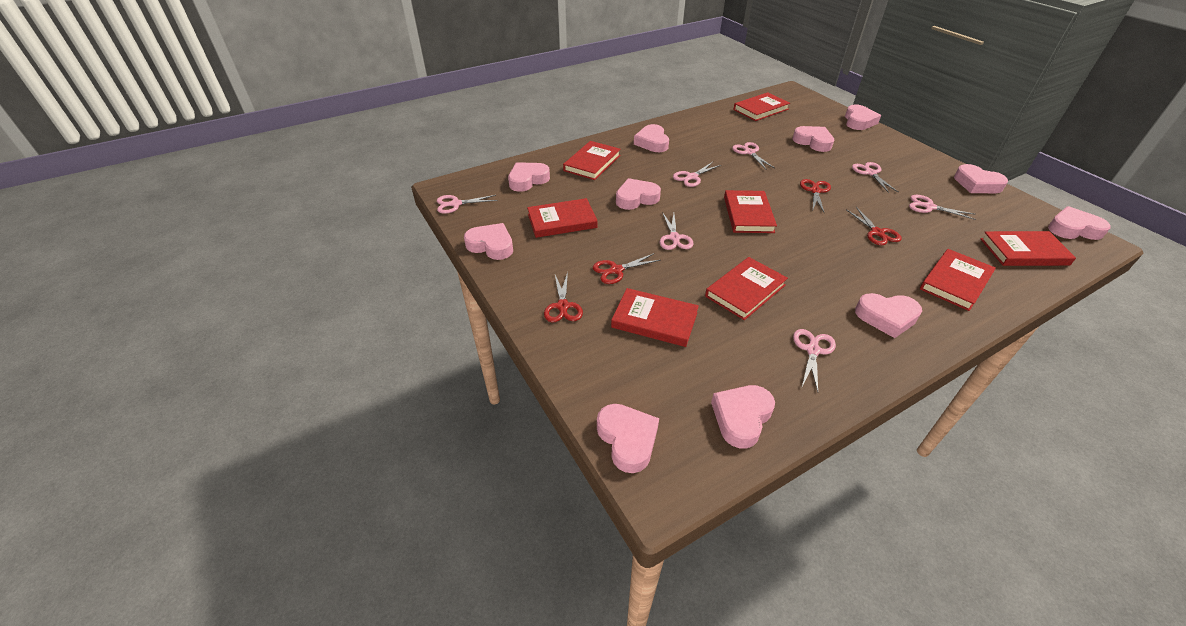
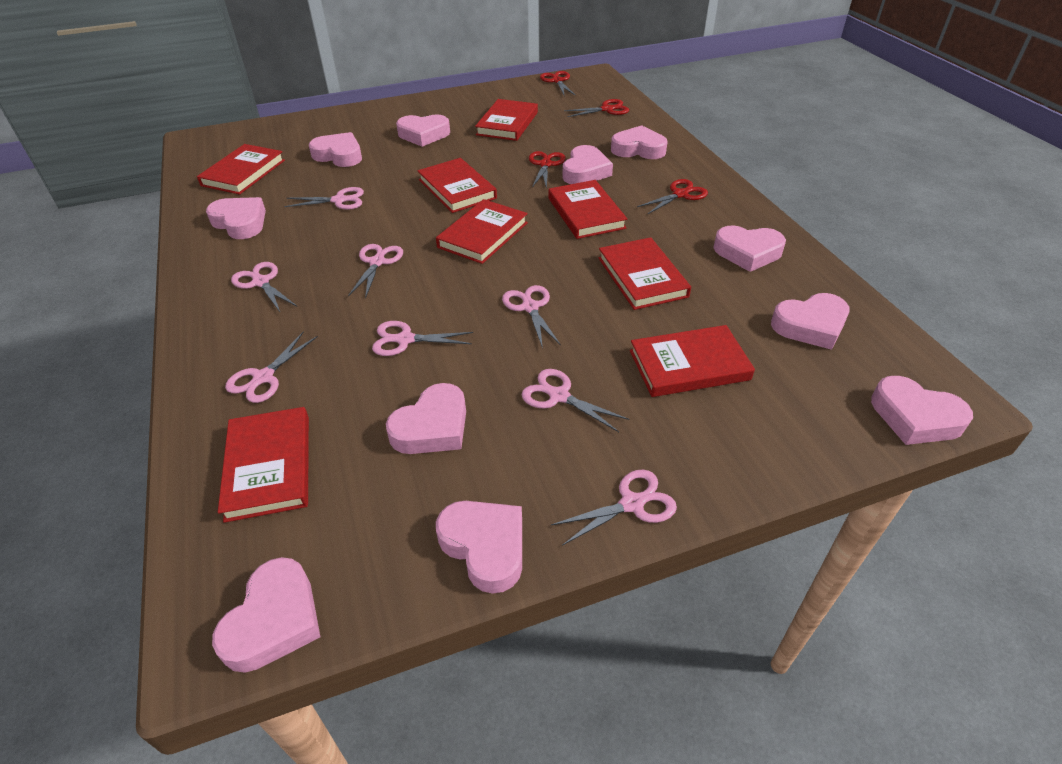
pink scissors: [437,195,498,214] [660,212,694,250] [673,162,721,187] [732,142,775,169] [793,329,836,392] [852,162,898,193] [909,195,976,220] = 7 -> [225,331,318,403] [231,262,297,312] [284,187,364,210] [348,244,403,299] [372,321,473,356] [502,285,561,348] [522,369,629,432] [551,470,677,546] = 8

